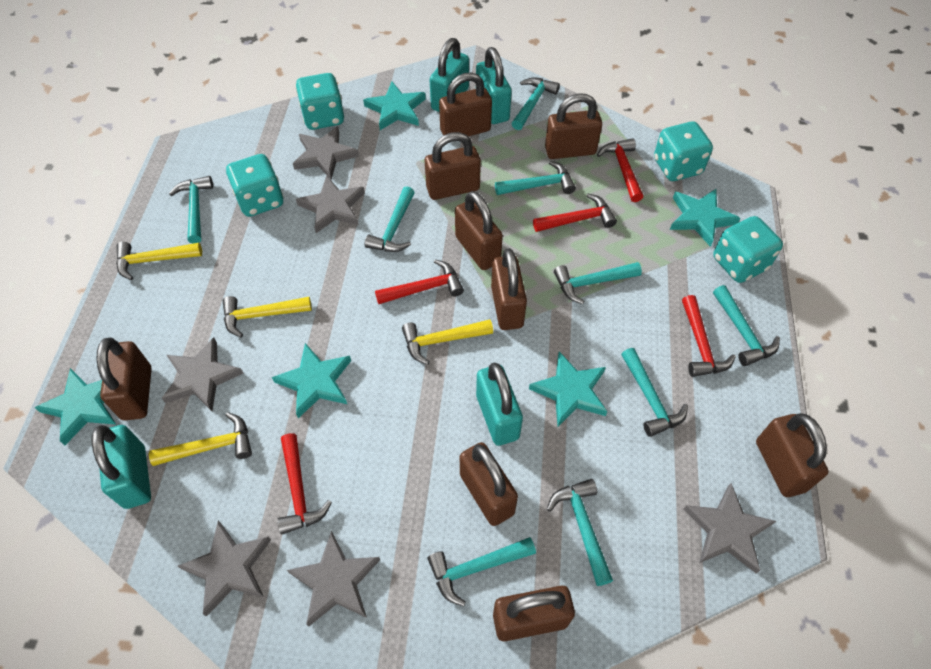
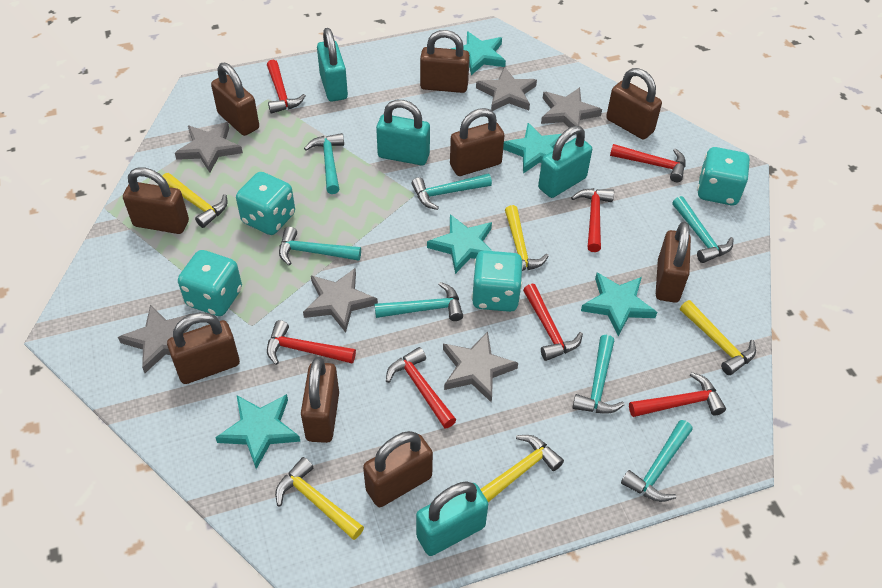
red hammer: [277,433,332,535] [375,259,464,304] [533,194,617,232] [597,138,643,202] [682,295,736,377] = 5 -> [267,60,306,114] [267,320,356,365] [386,347,456,429] [523,284,583,361] [571,188,614,252] [610,144,686,182] [629,372,726,417] = 7
turquoise hammer: [169,176,213,244] [365,186,415,252] [427,537,536,606] [495,161,576,195] [511,77,560,130] [547,479,613,586] [554,262,642,304] [621,348,688,437] [713,285,780,366] = 9 -> [279,227,361,265] [304,133,344,194] [375,282,463,321] [412,173,492,210] [572,335,625,414] [621,420,693,502] [672,196,734,263] = 7
yellow hammer: [116,242,202,280] [149,412,252,466] [223,296,312,338] [402,319,493,365] = 4 -> [163,173,228,228] [275,457,364,540] [480,435,564,502] [505,205,549,271] [680,300,756,375] = 5

